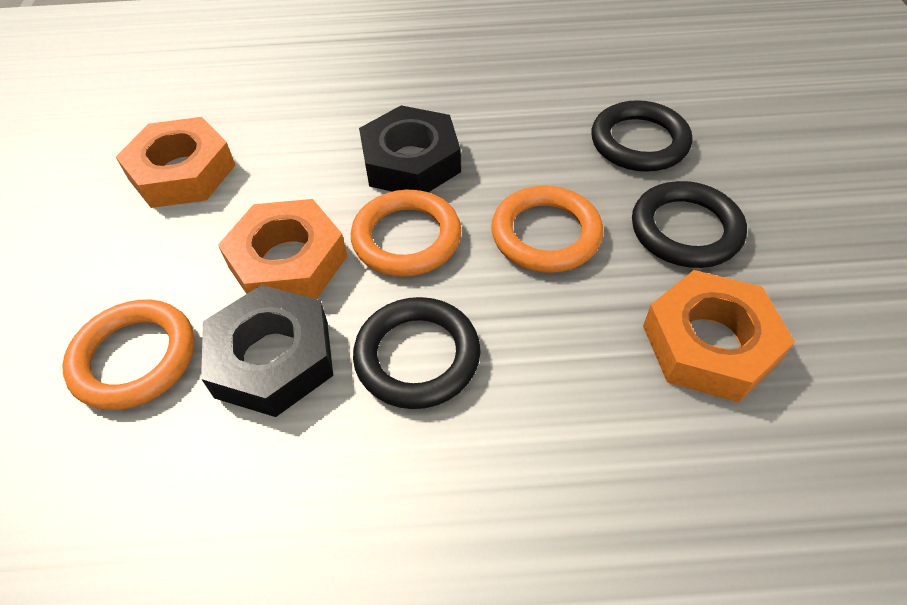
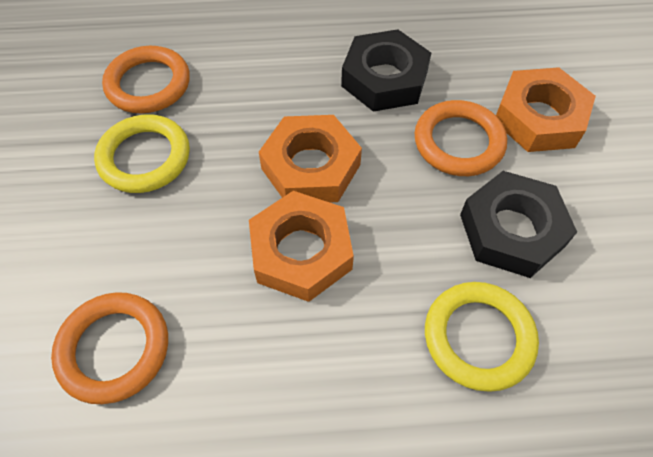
black ring: [353,297,481,409] [592,100,692,172] [632,181,747,268] = 3 -> none = 0
yellow ring: none = 0 -> [94,115,190,193] [425,282,539,392] = 2

